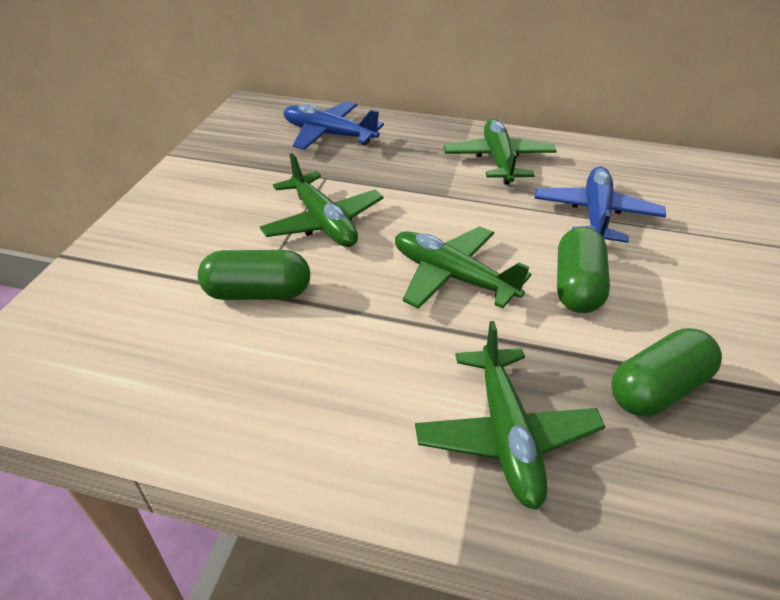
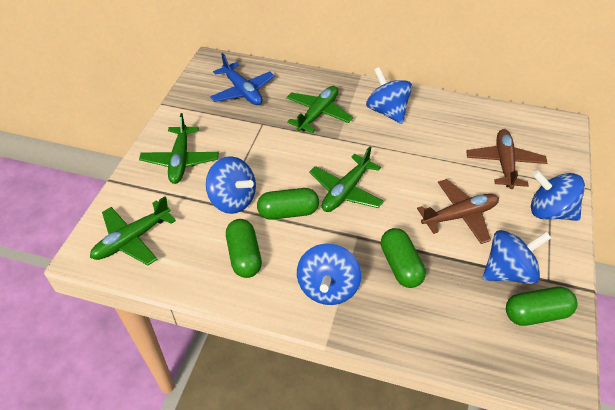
blue plane: [283,101,384,150] [535,167,666,243] = 2 -> [210,53,274,105] = 1
blue spinning top: none = 0 -> [206,156,256,214] [297,243,361,305] [366,67,412,124] [483,230,551,284] [531,170,585,221] = 5
brown plane: none = 0 -> [417,179,499,244] [466,129,547,189] = 2
green capsule: [198,250,310,300] [557,227,610,313] [611,328,722,417] = 3 -> [226,219,262,278] [257,188,319,220] [381,228,426,288] [506,287,577,326] = 4

